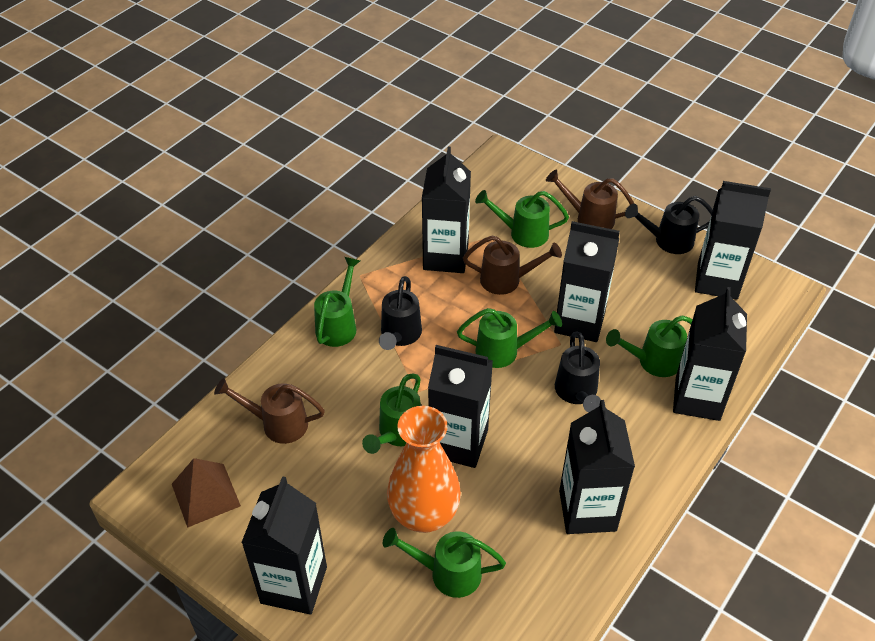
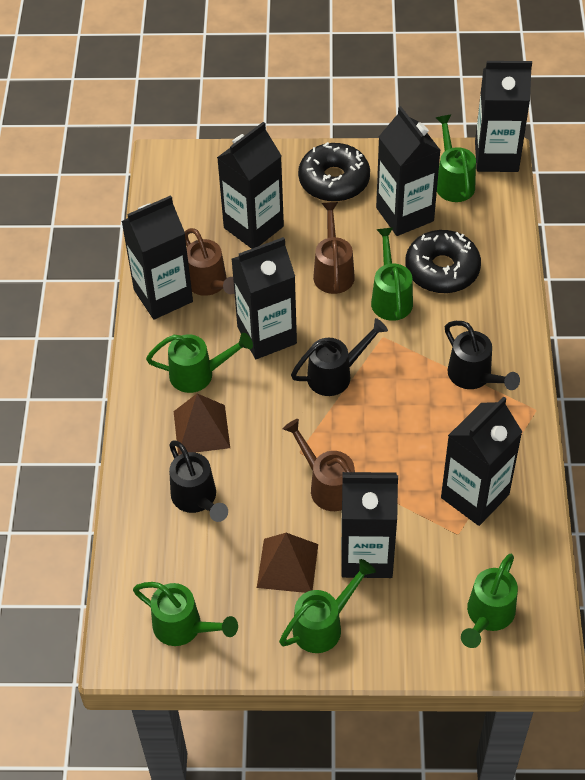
black donut: none = 0 -> [298,142,370,202] [405,230,481,293] = 2
brown pyramid: [172,458,241,528] = 1 -> [174,394,230,455] [257,533,318,593] = 2
orange vase: [387,406,461,533] = 1 -> none = 0

